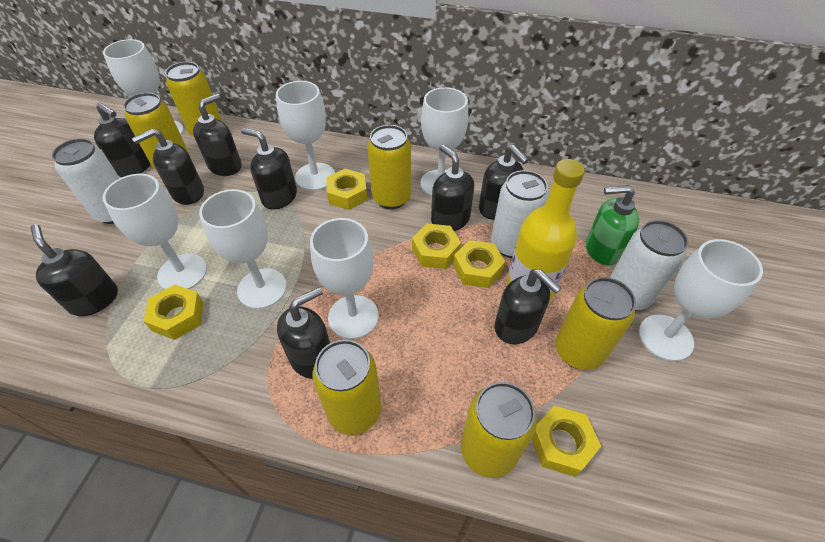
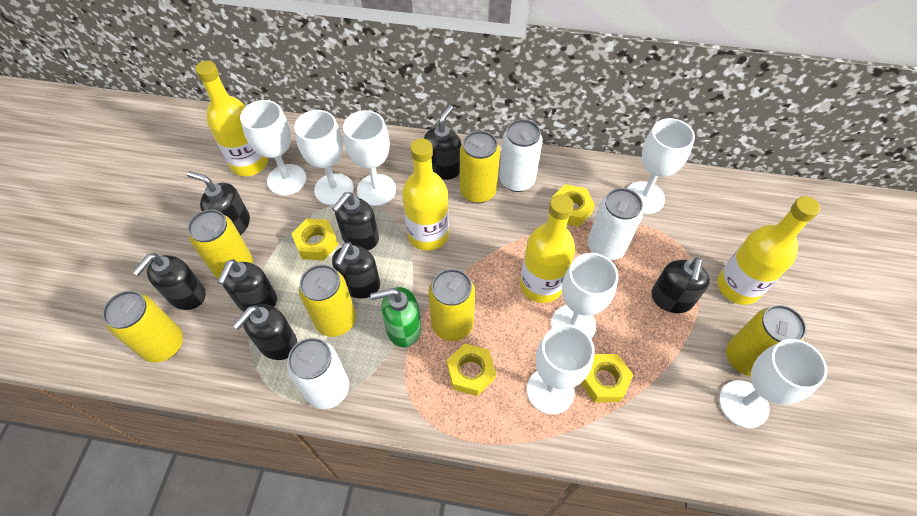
black soap dispenser: [31,224,118,316] [94,103,151,177] [132,129,204,205] [193,94,242,176] [241,128,297,210] [277,287,330,379] [431,144,474,231] [479,145,529,220] [495,269,561,344] = 9 -> [132,253,206,310] [187,171,250,235] [218,259,277,312] [232,304,297,360] [332,192,379,250] [332,242,380,299] [424,105,461,180] [651,257,710,313] = 8
yellow bottle: [506,159,585,301] = 1 -> [195,61,268,176] [402,138,449,251] [520,194,575,303] [717,196,820,305] = 4
yellow nut: [144,285,204,340] [326,169,367,210] [412,224,461,269] [453,240,505,288] [532,406,601,477] = 5 -> [292,218,338,260] [447,344,496,396] [551,184,595,226] [581,354,633,402] = 4

